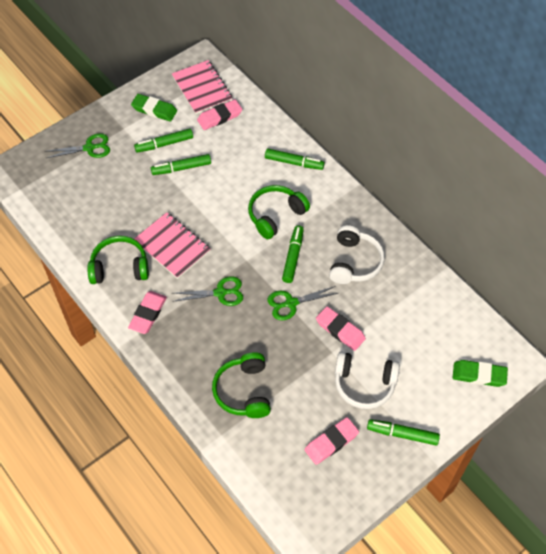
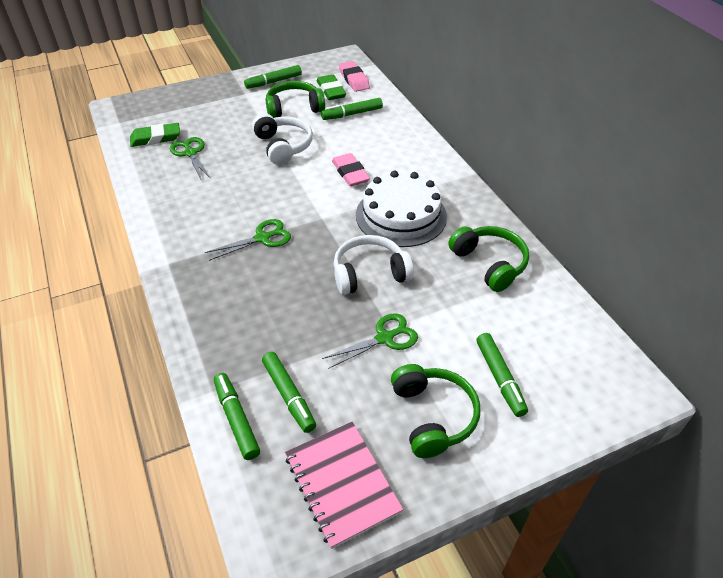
pink eraser: [128,291,167,334] [197,99,242,130] [305,417,359,465] [316,306,366,351] = 4 -> [332,153,370,186] [339,61,370,92] = 2
pink notebook: [134,212,210,279] [172,60,233,114] = 2 -> [285,422,403,549] = 1
white cake: none = 0 -> [356,171,447,247] = 1

